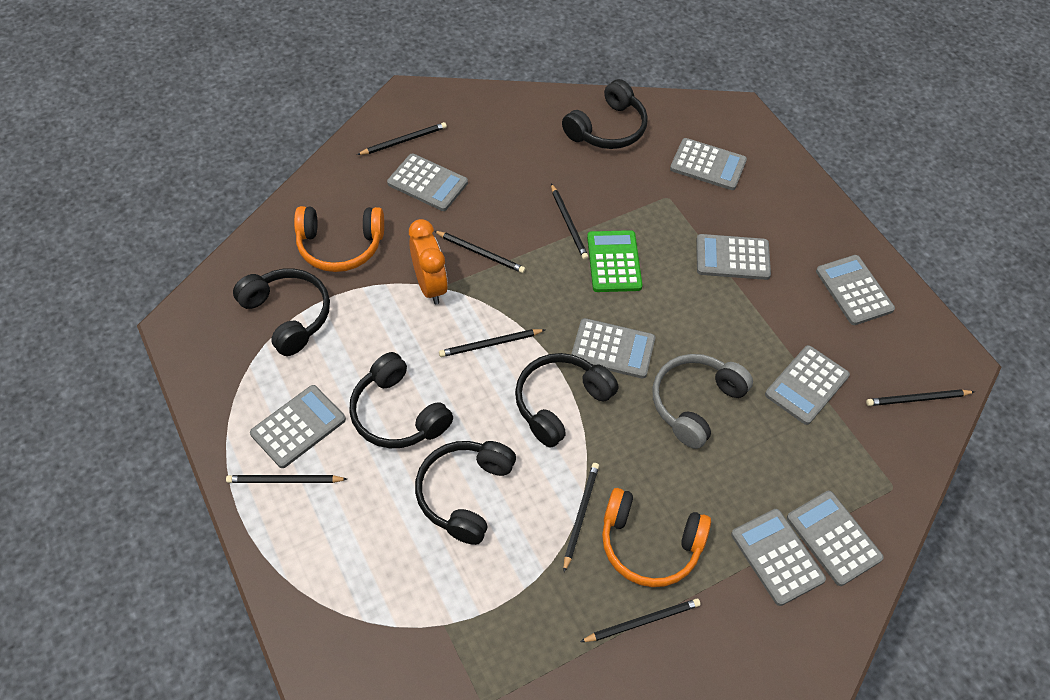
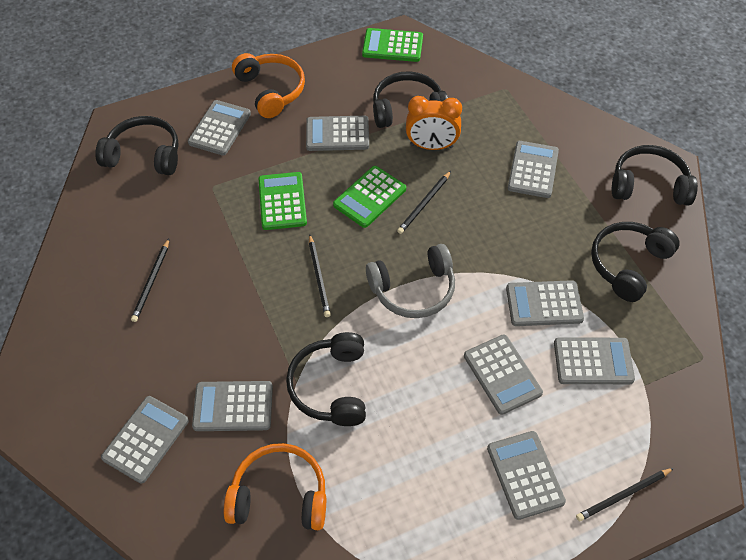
black pencil: [226,475,347,483] [357,122,447,155] [434,231,526,273] [439,329,545,357] [551,184,589,260] [563,463,599,572] [580,598,701,642] [866,389,975,406] = 8 -> [131,239,169,322] [309,234,331,317] [397,171,451,234] [576,468,674,521] = 4
green calculator: [587,230,643,292] = 1 -> [259,172,307,230] [333,166,406,228] [362,28,423,62] = 3

